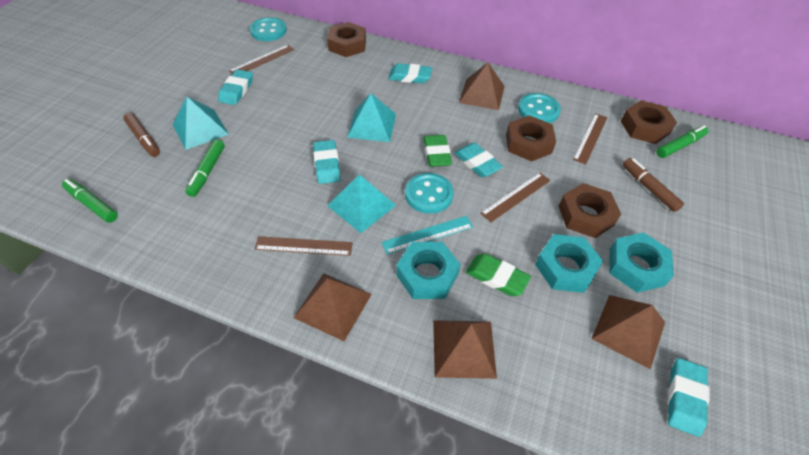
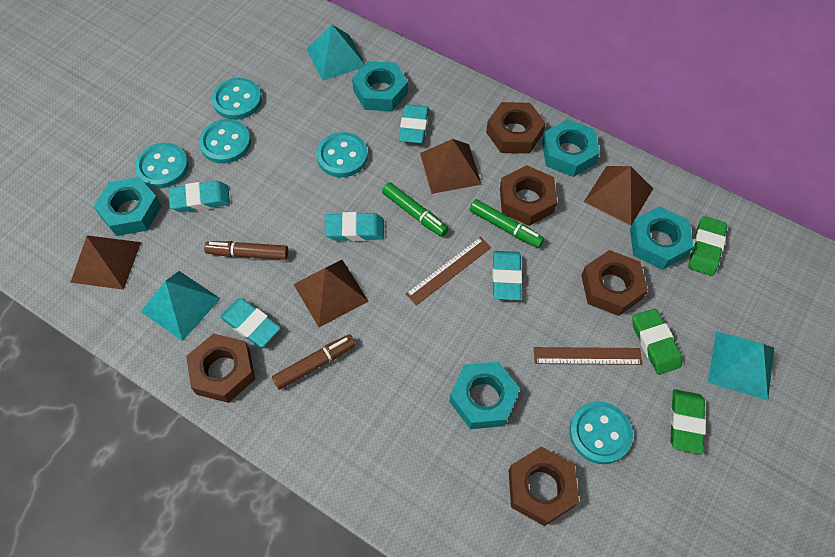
brown nut: [327,22,366,57] [506,115,556,162] [559,183,621,238] [621,100,677,144] = 4 -> [186,333,255,403] [486,102,546,154] [500,165,557,226] [509,447,579,526] [581,250,648,316] = 5
brown ruler: [229,45,294,74] [254,236,353,256] [480,172,550,222] [573,113,607,165] = 4 -> [405,237,491,306] [534,347,642,365] = 2
green eraser: [423,135,452,167] [466,254,531,296] = 2 -> [632,308,682,375] [670,389,706,454] [688,216,727,276] = 3
green marker: [62,179,118,223] [185,139,225,197] [657,125,708,158] = 3 -> [382,182,448,237] [469,199,544,248] = 2
turquoise button: [250,17,287,41] [405,173,454,214] [518,93,561,123] = 3 -> [135,143,189,189] [199,119,251,164] [212,78,262,120] [316,132,368,177] [569,402,633,464] = 5
turquoise nut: [396,242,461,299] [535,234,603,293] [609,233,674,293] = 3 -> [93,177,161,236] [352,61,408,111] [449,362,520,429] [542,119,600,177] [630,206,694,270] = 5
turquoise ruler: [381,216,473,255] = 1 -> none = 0

